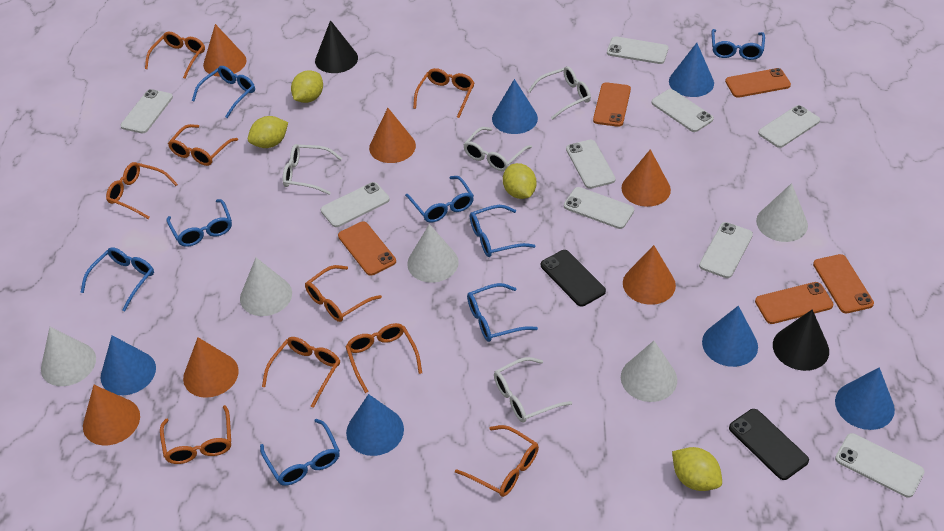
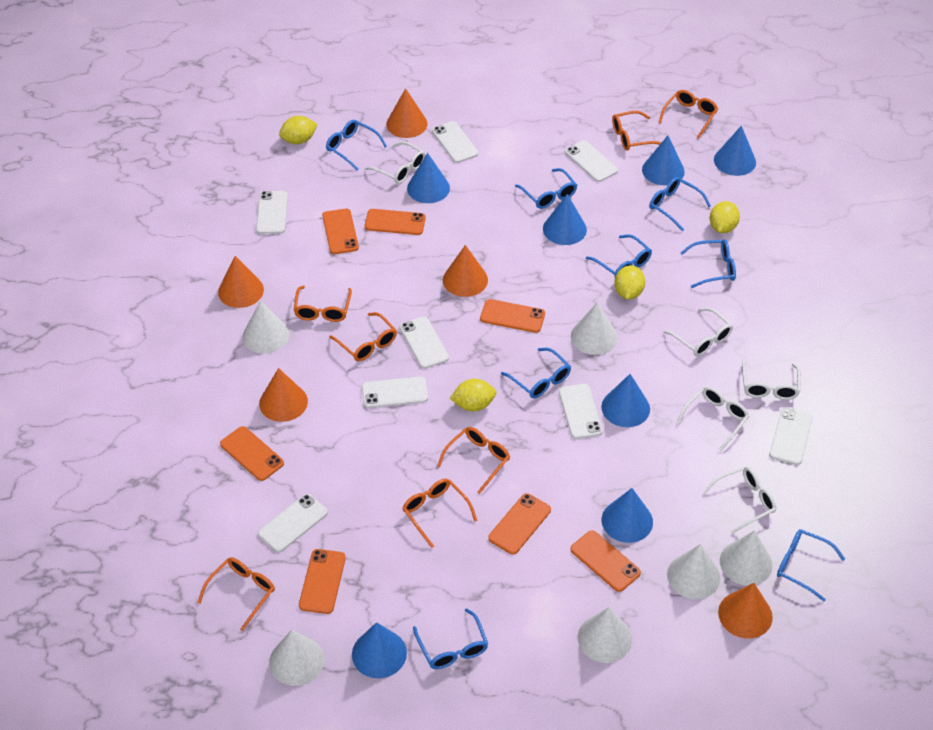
black cone: [315,20,358,73] [773,309,829,371] = 2 -> none = 0
black phone: [541,250,606,307] [729,409,809,480] = 2 -> none = 0
blue cone: [101,335,156,395] [346,394,404,456] [492,79,538,134] [669,43,714,97] [702,306,758,367] [835,367,895,430] = 6 -> [352,622,407,678] [407,153,450,203] [543,194,587,245] [601,374,650,427] [602,488,653,543] [642,136,685,185] [714,126,756,176] = 7
orange cone: [83,385,140,446] [183,337,239,398] [203,24,247,77] [369,108,416,163] [621,149,671,207] [623,245,676,305] = 6 -> [218,256,264,308] [259,368,308,422] [386,88,428,138] [443,245,488,297] [718,583,773,638] = 5
orange glasses: [106,162,178,219] [145,32,205,79] [160,405,231,464] [168,124,238,166] [262,337,340,408] [305,265,382,322] [345,323,422,393] [413,68,475,118] [455,425,539,497] = 9 -> [198,558,275,631] [294,285,352,322] [329,312,397,361] [402,479,478,548] [437,427,510,494] [612,111,661,151] [658,90,718,139] = 7
orange phone: [338,222,396,276] [593,82,631,127] [725,68,791,98] [755,282,833,324] [813,254,874,313] = 5 -> [220,426,284,481] [299,549,346,614] [322,209,359,254] [365,209,426,235] [480,299,545,333] [488,493,551,555] [570,530,641,592] = 7
white cone: [41,327,96,386] [240,258,292,316] [407,224,459,283] [621,341,677,402] [756,183,808,242] = 5 -> [242,301,289,353] [269,630,325,686] [571,302,618,355] [578,607,632,663] [667,544,720,599] [720,530,773,585] = 6
white glasses: [283,144,342,195] [463,127,532,171] [494,357,572,423] [528,66,591,120] = 4 -> [365,141,426,184] [663,308,733,356] [677,387,749,451] [703,467,776,534] [742,360,801,400] = 5
white phone: [120,89,173,133] [321,182,390,227] [564,187,634,229] [566,140,616,189] [607,36,668,64] [651,89,714,132] [699,222,753,278] [758,105,820,148] [835,433,925,498] = 9 -> [256,191,288,234] [258,494,328,553] [362,376,428,408] [400,316,449,369] [432,121,478,163] [559,384,603,439] [565,140,618,182] [769,408,813,465] = 8

